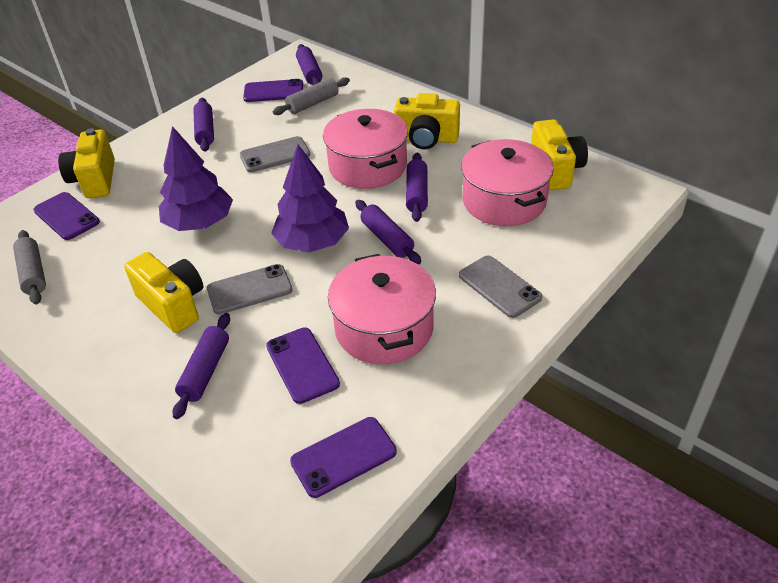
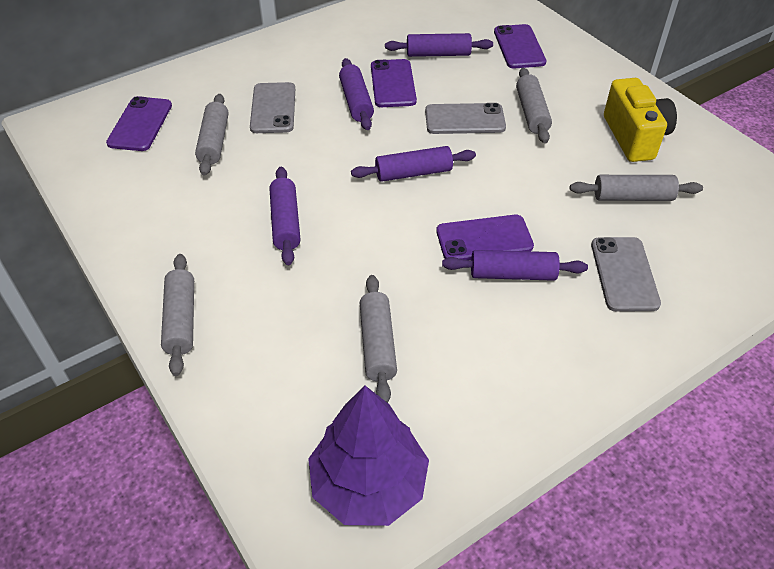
grey rolling pin: [13,230,46,304] [273,77,350,115] = 2 -> [161,254,194,376] [195,94,229,176] [360,275,397,403] [516,68,552,143] [570,175,703,201] = 5
pink pot: [323,109,408,189] [328,254,436,364] [461,139,554,226] = 3 -> none = 0
purple tree: [159,126,233,231] [271,145,349,252] = 2 -> [308,386,429,526] = 1
yellow camera: [58,128,115,198] [124,252,203,333] [394,93,460,149] [531,119,588,190] = 4 -> [604,78,677,162] = 1

